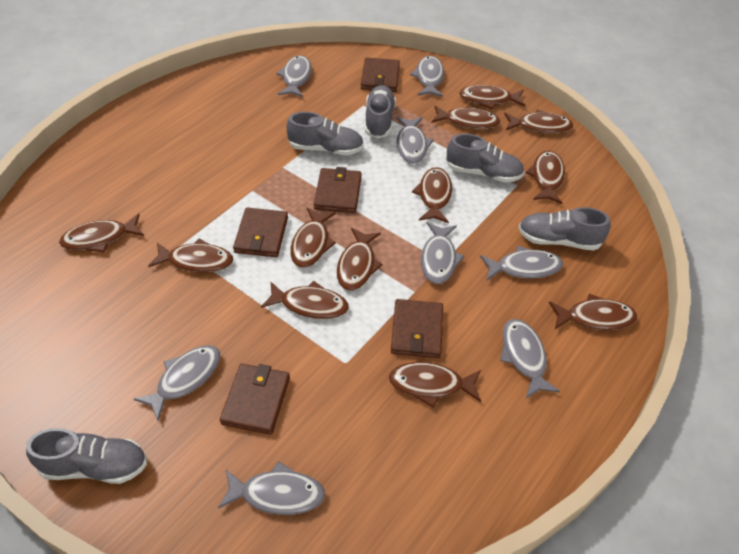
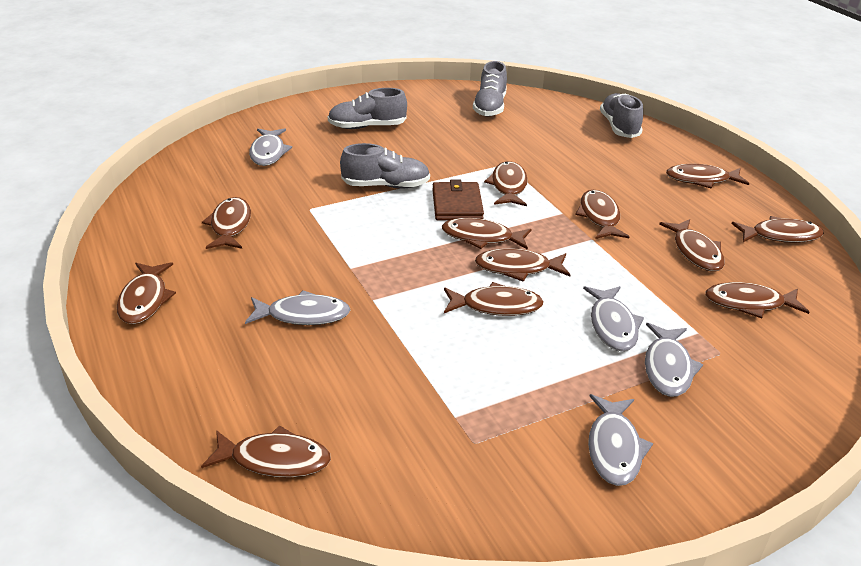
brown wallet: [220,364,290,435] [233,208,288,257] [314,167,362,213] [361,58,400,92] [391,299,443,358] = 5 -> [432,180,484,221] = 1
grey fish: [134,345,220,421] [218,461,325,515] [276,55,312,97] [396,117,434,163] [410,56,444,97] [421,222,464,284] [480,245,563,281] [500,319,560,398] = 8 -> [245,290,350,325] [249,128,292,166] [583,286,644,352] [588,394,653,486] [645,323,703,397] = 5
grey shoe: [26,428,147,484] [286,112,364,156] [365,85,396,139] [446,133,524,183] [518,207,610,250] = 5 -> [328,88,407,129] [340,143,430,189] [473,61,507,117] [600,93,643,138] = 4

